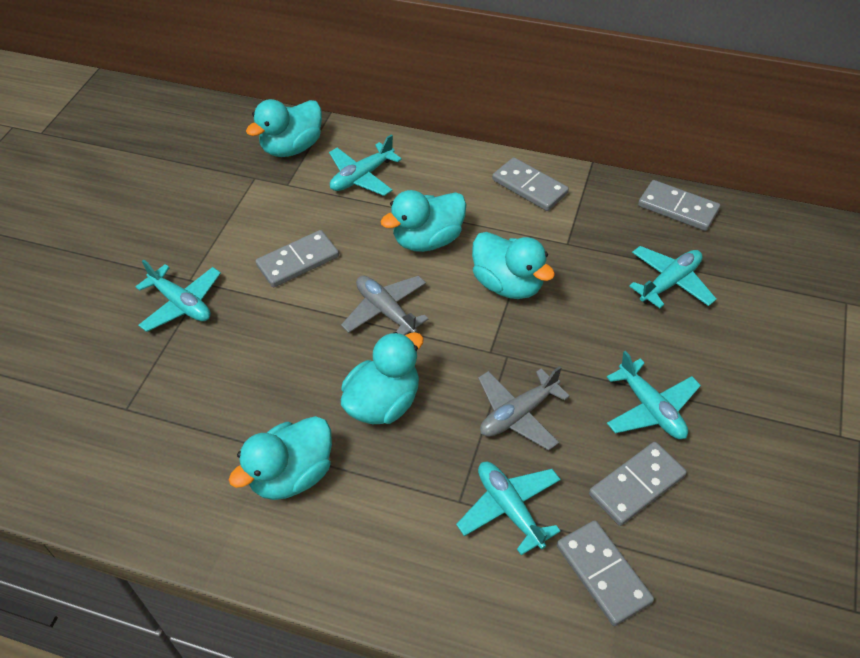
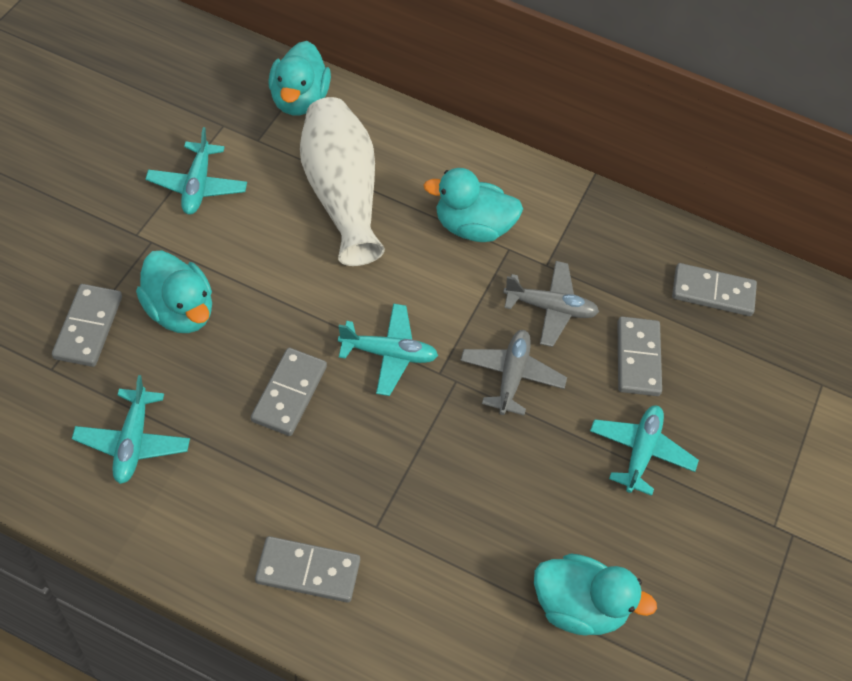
turquoise duck: [229,416,332,500] [246,99,322,157] [341,332,424,424] [380,190,467,252] [472,232,555,299] = 5 -> [136,250,212,333] [268,41,331,115] [423,168,523,242] [534,554,657,636] = 4
turquoise plane: [136,259,221,332] [329,134,402,196] [456,462,561,555] [607,351,701,439] [629,246,716,308] = 5 -> [72,375,190,484] [146,127,247,214] [338,303,438,396] [590,405,699,496] = 4
white vase: none = 0 -> [300,97,385,266] = 1

